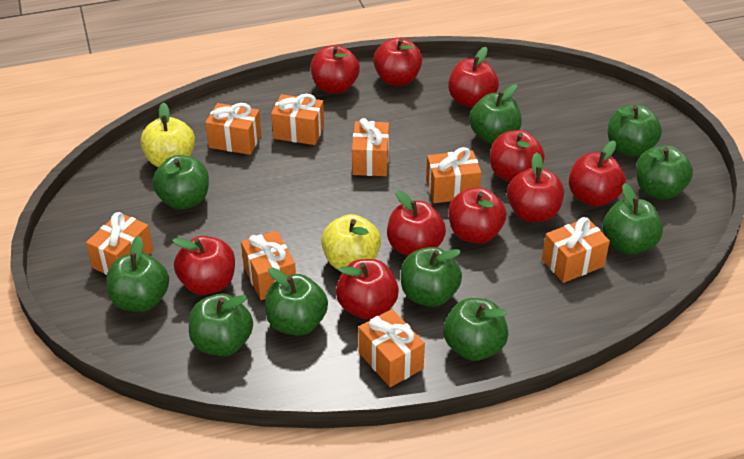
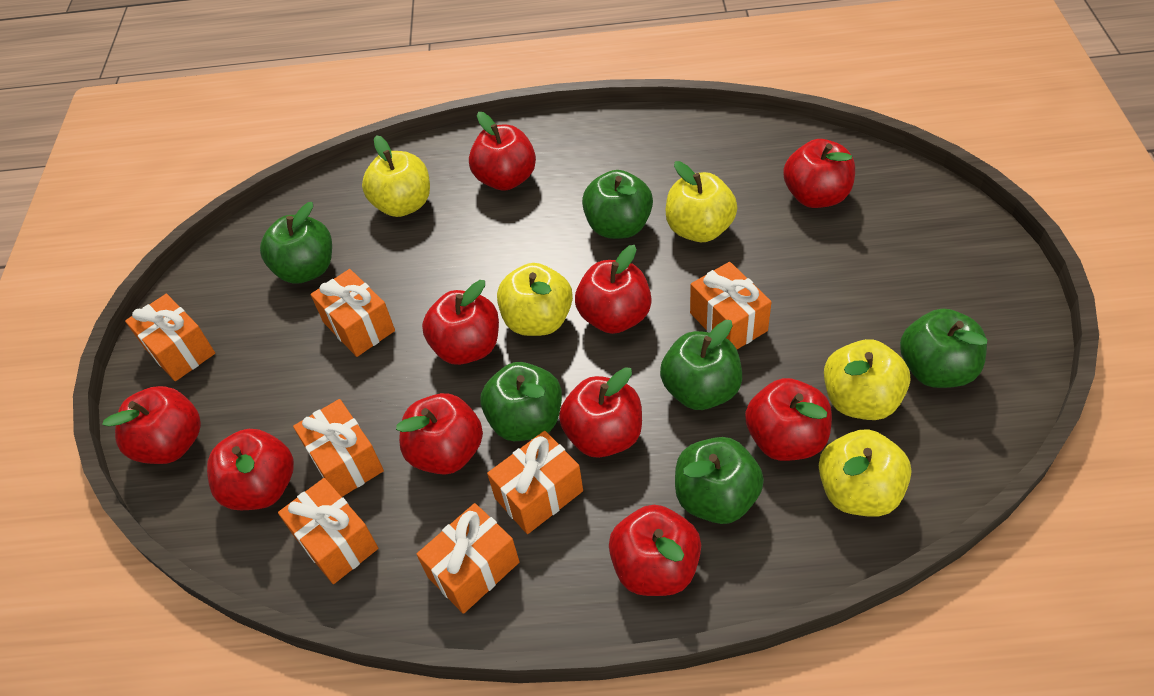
green apple: [106,236,169,312] [152,155,209,210] [189,294,253,356] [265,268,328,336] [401,247,462,307] [443,298,508,361] [469,84,522,144] [602,183,663,255] [608,105,662,156] [636,145,693,199] = 10 -> [260,202,332,284] [481,362,562,441] [582,170,653,239] [660,320,742,410] [675,437,764,524] [900,309,987,388] = 6
orange gift: [86,212,153,275] [205,103,261,155] [241,231,296,300] [271,94,324,145] [352,118,389,176] [358,309,425,387] [426,147,481,203] [542,217,610,283] = 8 -> [125,294,215,381] [278,478,378,584] [293,399,384,497] [311,269,395,357] [417,503,520,614] [487,431,583,534] [690,262,771,349] = 7
yellow apple: [140,103,195,167] [321,214,381,270] = 2 -> [362,135,430,217] [497,263,573,336] [666,161,737,242] [819,429,912,517] [824,339,910,420] = 5

